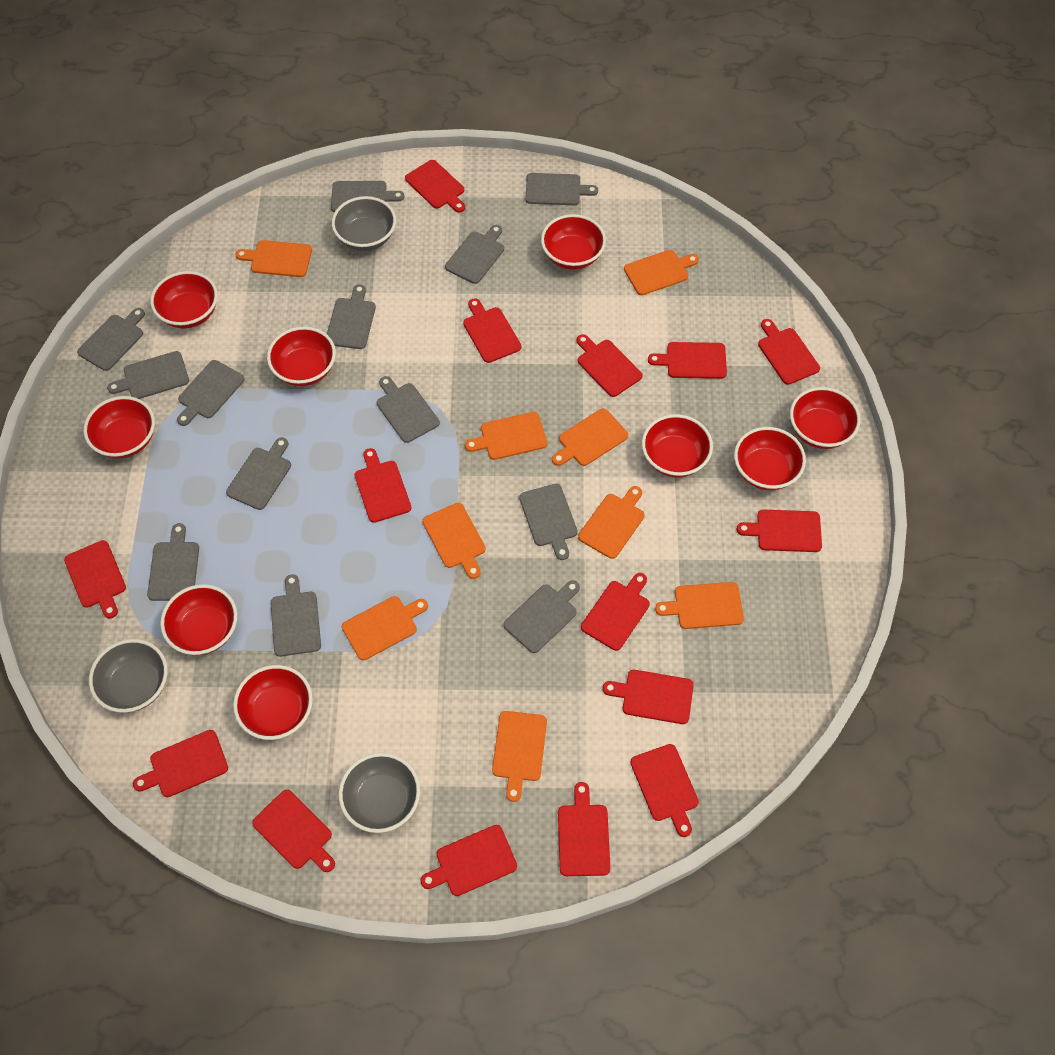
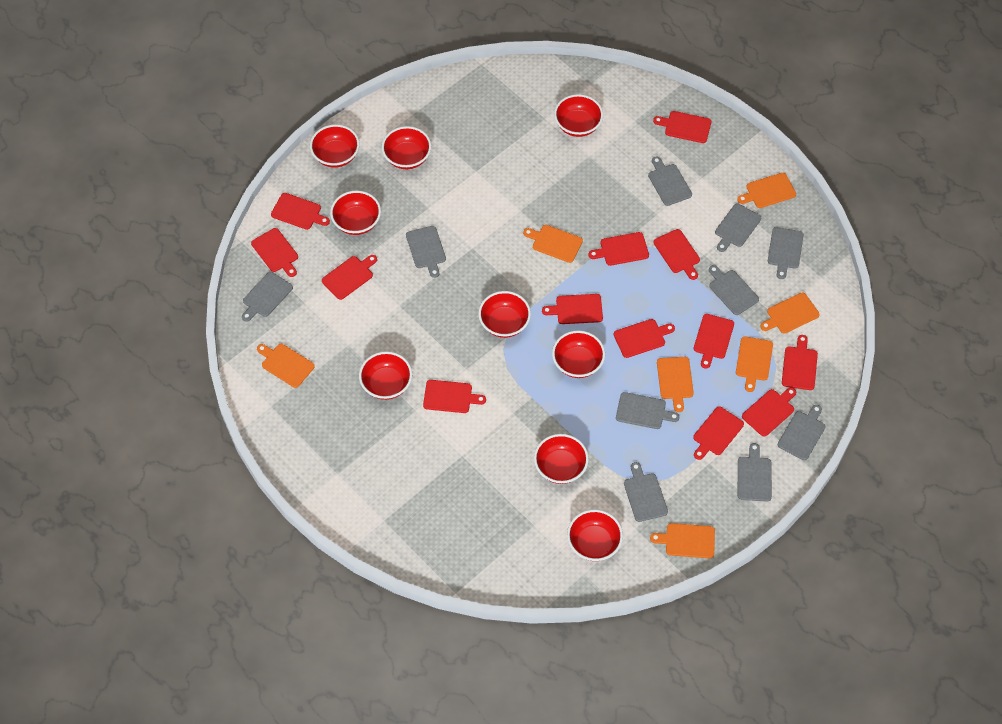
grey bowl: [89,639,168,713] [332,196,396,251] [339,753,420,833] = 3 -> none = 0
grey cutting board: [77,308,145,371] [107,351,189,399] [147,523,199,601] [177,360,244,426] [226,437,291,510] [270,574,321,657] [327,284,376,349] [331,181,405,212] [377,376,440,443] [445,225,504,284] [503,580,580,653] [519,484,578,560] [525,173,598,205] = 13 -> [242,272,293,322] [406,226,446,278] [616,392,679,429] [624,462,668,522] [648,156,692,206] [709,265,759,315] [715,203,761,252] [738,443,772,502] [768,227,804,279] [777,405,825,460] = 10
orange cutting board: [235,240,312,277] [342,596,428,660] [422,503,486,579] [465,412,548,460] [492,711,547,802] [552,408,628,466] [578,486,645,559] [624,250,699,295] [655,582,744,629] = 9 -> [257,344,315,388] [523,225,583,263] [650,523,715,558] [657,357,694,412] [736,336,773,392] [737,173,796,208] [760,293,820,334] = 7
red cutting board: [64,540,126,618] [133,730,228,797] [252,790,335,872] [354,448,411,523] [405,160,465,213] [420,825,517,896] [463,298,521,363] [558,782,610,876] [577,334,643,397] [581,573,650,651] [603,670,694,724] [630,744,699,837] [648,342,727,379] [737,510,822,552] [758,319,820,385] = 15 -> [251,228,298,277] [271,193,330,230] [322,255,377,300] [423,380,486,413] [542,294,603,324] [589,232,649,266] [614,319,675,358] [653,111,711,143] [654,229,700,280] [693,406,744,460] [694,314,734,369] [742,387,796,437] [782,335,818,390] = 13

